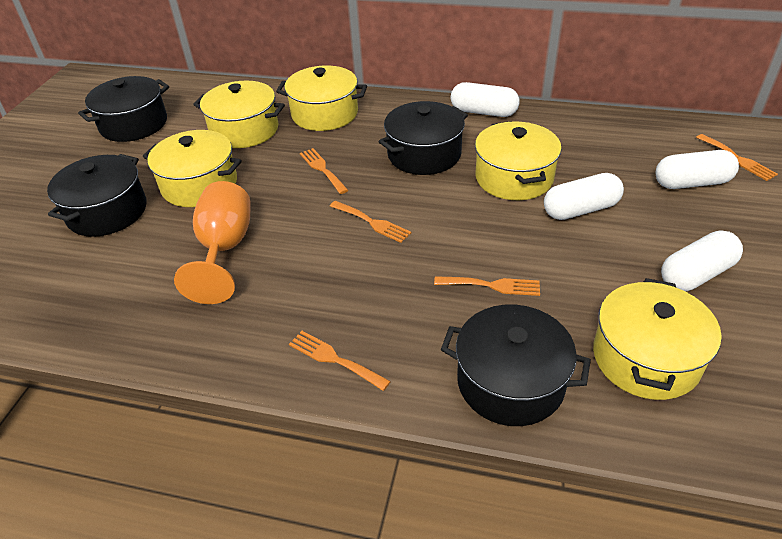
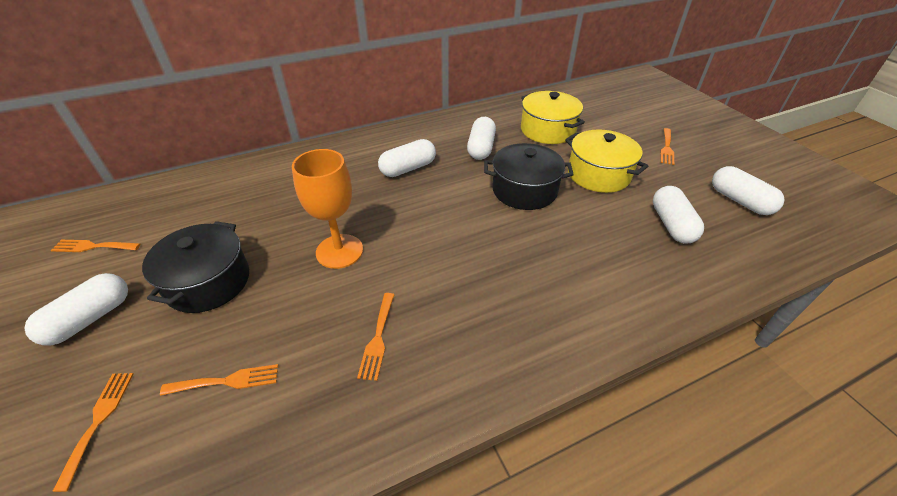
black pot: [47,154,147,237] [78,76,169,142] [379,101,468,175] [441,305,591,426] = 4 -> [142,221,249,313] [484,143,574,210] = 2
white capsule: [451,82,520,117] [544,173,624,220] [656,150,739,189] [661,230,743,291] = 4 -> [24,273,128,345] [378,139,436,177] [467,117,496,160] [653,186,704,244] [712,166,785,215] = 5
yellow pot: [143,130,242,207] [193,81,285,148] [276,66,367,131] [475,121,562,200] [593,278,722,400] = 5 -> [521,91,585,144] [565,130,648,193] = 2

